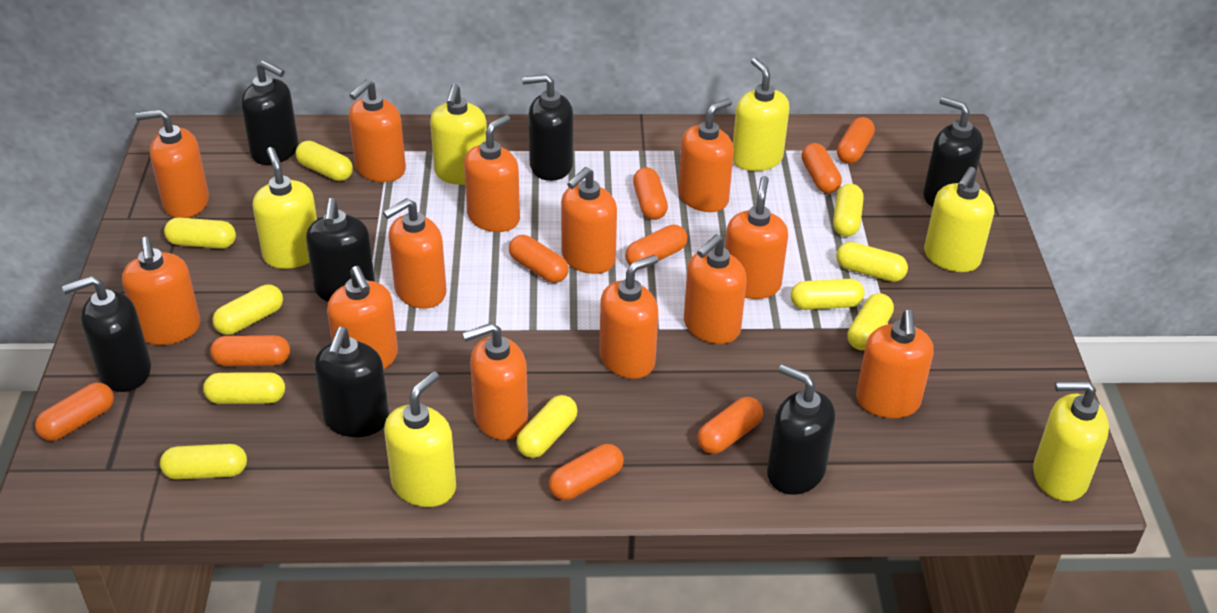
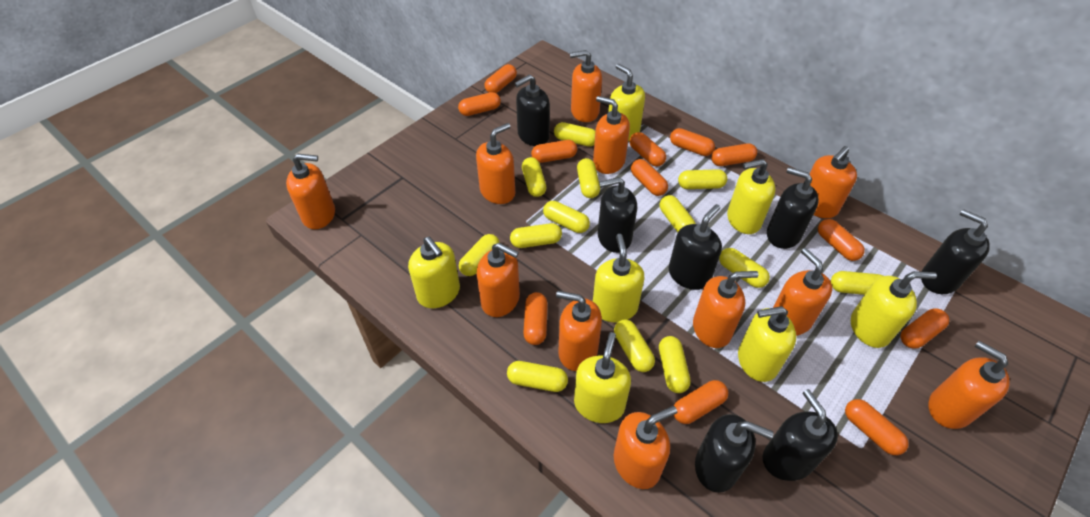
orange capsule: [35,382,114,441] [210,335,290,366] [509,235,569,283] [549,444,624,500] [625,224,687,269] [633,167,668,220] [697,397,763,454] [801,143,842,193] [837,117,875,164] = 9 -> [458,92,501,116] [485,64,517,93] [523,292,547,345] [531,140,577,163] [629,132,666,167] [631,159,668,196] [670,128,715,156] [674,380,728,424] [711,143,757,166] [818,219,865,261] [845,399,909,455] [901,308,949,349] = 12
orange soap dispenser: [122,237,200,345] [135,109,209,218] [327,266,398,369] [349,79,406,182] [383,198,447,309] [462,323,528,440] [464,115,520,232] [561,167,617,274] [599,255,658,379] [678,98,734,212] [684,234,747,344] [725,176,788,299] [856,310,934,418] = 13 -> [286,154,335,229] [476,123,515,204] [477,243,520,317] [556,291,602,371] [570,50,602,122] [593,96,630,174] [614,406,677,489] [693,271,759,348] [773,248,832,336] [810,146,857,218] [928,341,1010,429] = 11
yellow capsule: [160,444,247,480] [164,217,236,249] [203,372,285,404] [212,284,283,335] [296,141,353,181] [516,395,578,458] [791,279,865,310] [833,184,864,237] [836,242,908,282] [847,293,894,350] = 10 -> [459,234,500,276] [507,361,568,392] [510,223,562,248] [522,157,546,197] [543,201,590,233] [554,122,595,147] [577,158,600,198] [614,319,655,372] [659,336,691,393] [660,195,696,232] [678,169,727,189] [719,248,770,288] [831,271,883,295] = 13
yellow soap dispenser: [253,147,317,269] [384,371,456,507] [430,84,487,185] [733,58,790,171] [924,167,994,272] [1033,381,1109,501] = 6 -> [408,237,460,308] [574,332,631,423] [593,234,644,322] [608,64,645,141] [727,159,776,234] [738,306,796,382] [851,271,937,348] = 7

